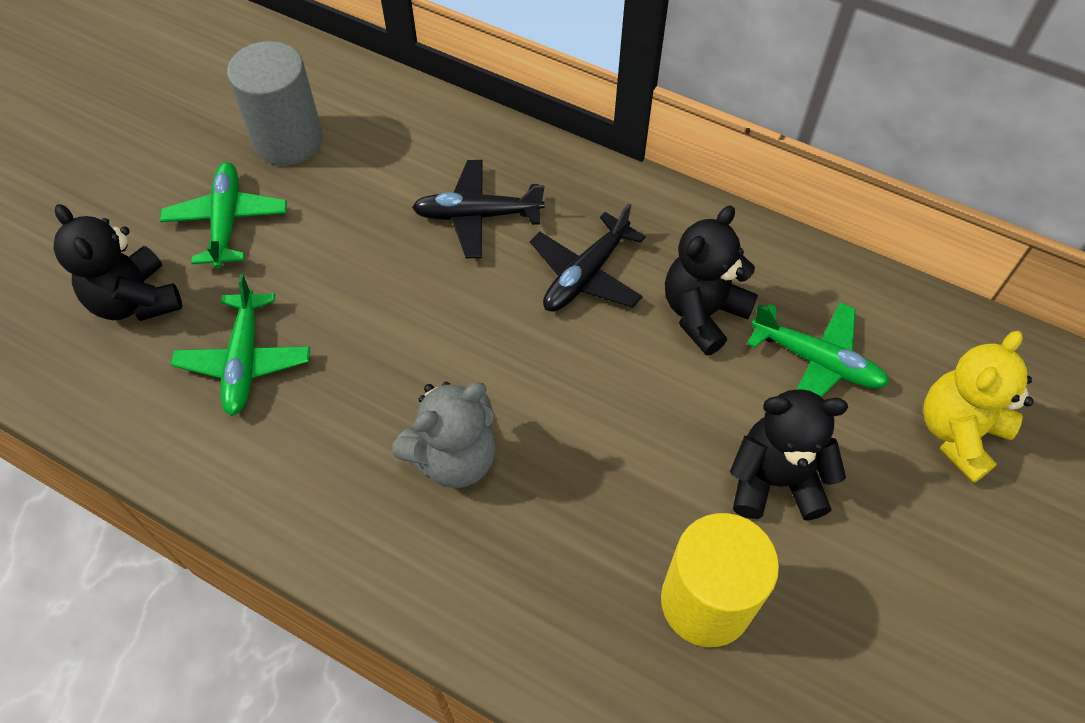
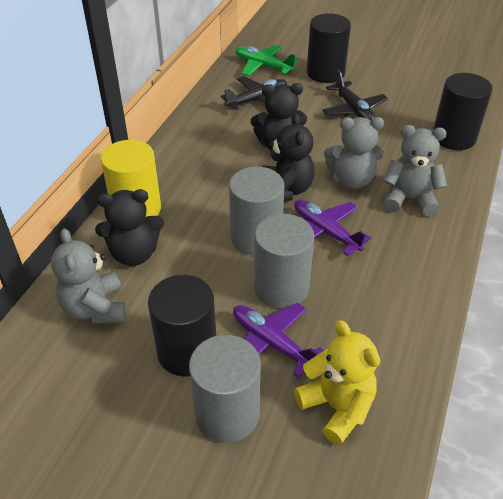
black cylinder: none = 0 -> [148,275,217,376] [307,13,351,83] [433,73,492,150] = 3
green plane: [160,162,287,269] [171,274,310,416] [747,302,889,397] = 3 -> [236,45,298,76] = 1
grey cylinder: [227,41,323,166] = 1 -> [189,335,261,443] [229,167,284,256] [254,214,315,309] = 3
grey teddy bear: [392,381,496,488] = 1 -> [51,228,126,324] [324,117,384,189] [382,125,447,216] = 3
purple plane: none = 0 -> [233,303,324,378] [294,200,371,256] = 2

